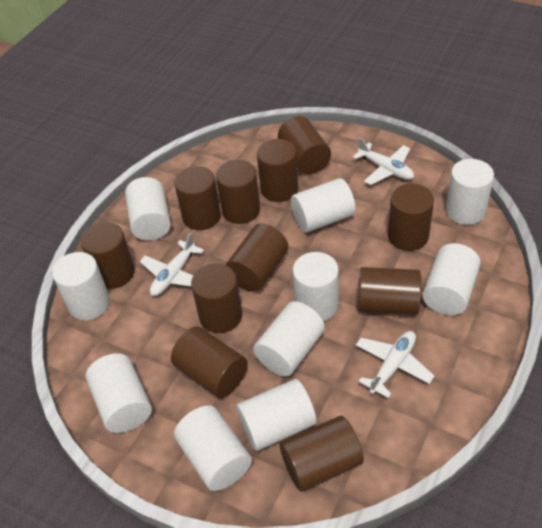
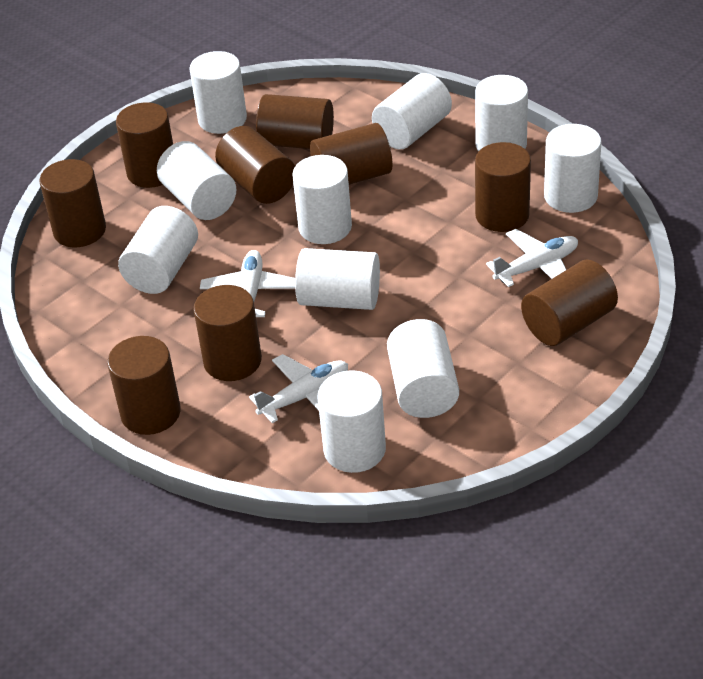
brown cylinder: [80,222,135,289] [171,327,248,398] [174,166,221,230] [191,263,242,333] [216,160,260,224] [226,224,288,292] [257,139,298,202] [278,116,331,174] [280,416,364,492] [358,267,421,314] [388,184,434,251] = 11 -> [39,159,106,247] [107,336,181,435] [116,102,173,188] [193,285,262,381] [215,126,295,204] [256,94,334,149] [310,123,393,185] [475,142,531,232] [521,259,618,346] = 9

